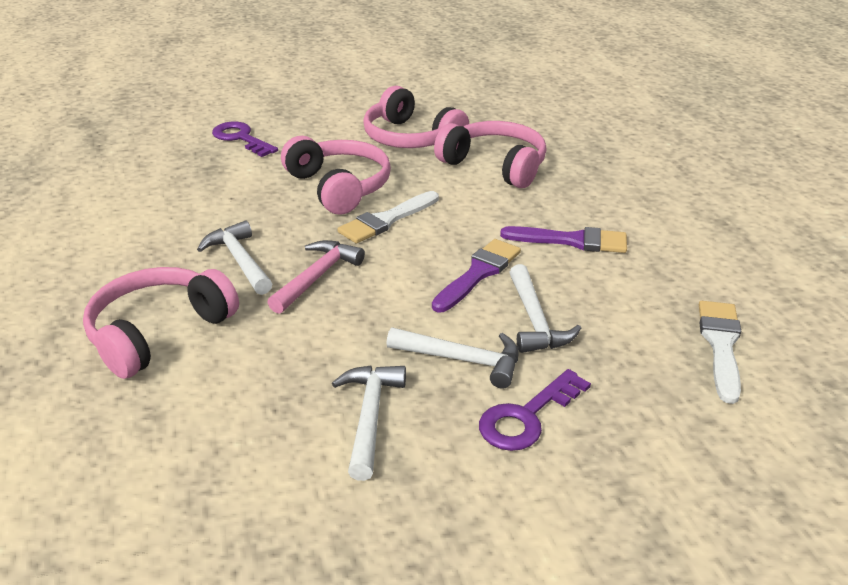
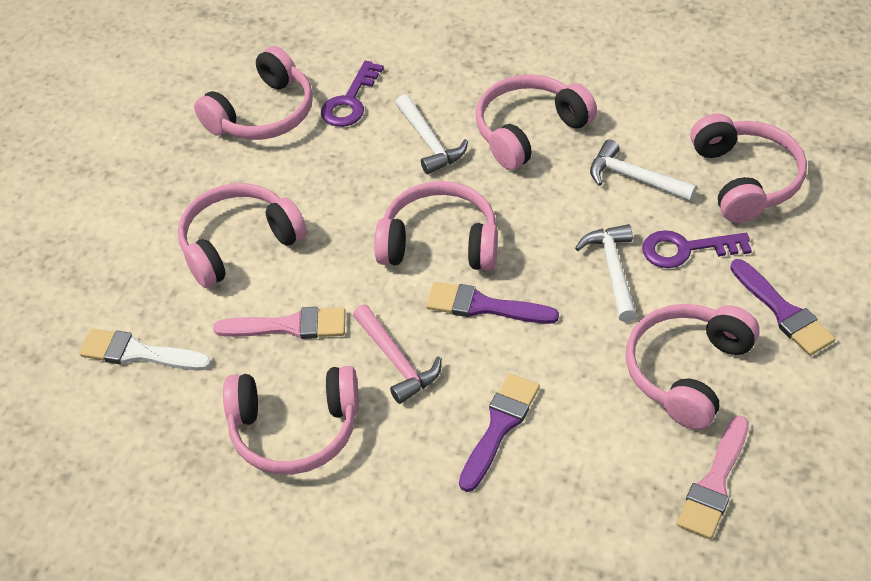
pink brush: none = 0 -> [213,307,346,339] [676,415,749,539] = 2
pink headphones: [83,267,239,379] [281,136,391,215] [363,86,469,148] [434,121,546,188] = 4 -> [178,183,307,288] [194,46,313,140] [223,366,359,475] [374,181,498,271] [476,74,597,170] [626,304,760,430] [691,113,807,223] = 7
purple brush: [432,239,521,312] [500,226,627,253] = 2 -> [426,282,559,324] [459,373,540,492] [730,259,835,356] = 3
white brush: [338,191,439,244] [699,301,741,404] = 2 -> [79,329,212,370] = 1
white hammer: [197,220,272,295] [332,366,406,481] [386,328,519,389] [509,264,581,353] = 4 -> [395,94,468,174] [575,224,637,322] [590,140,697,201] = 3

